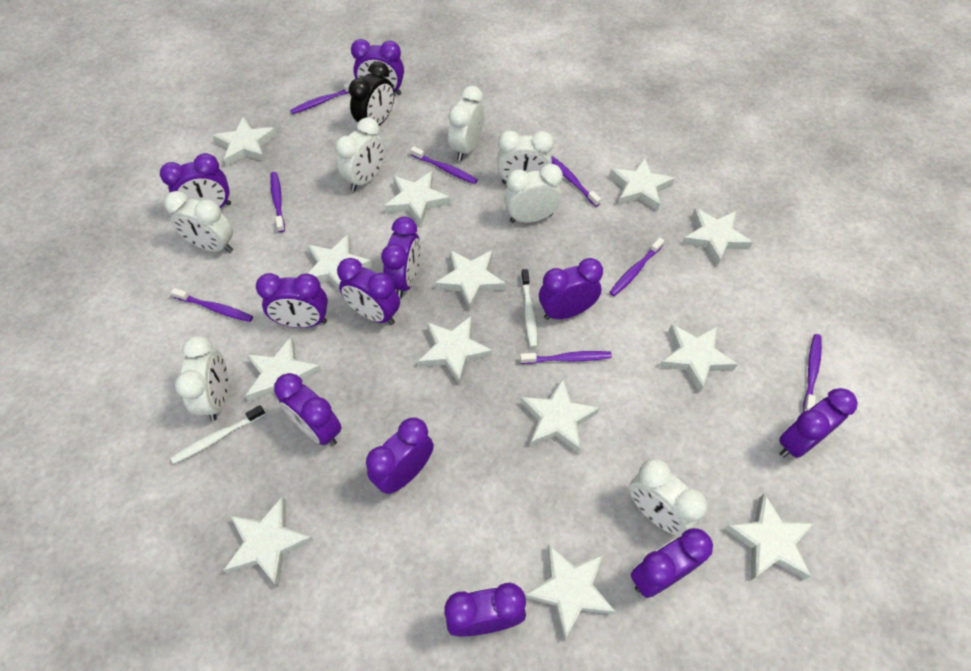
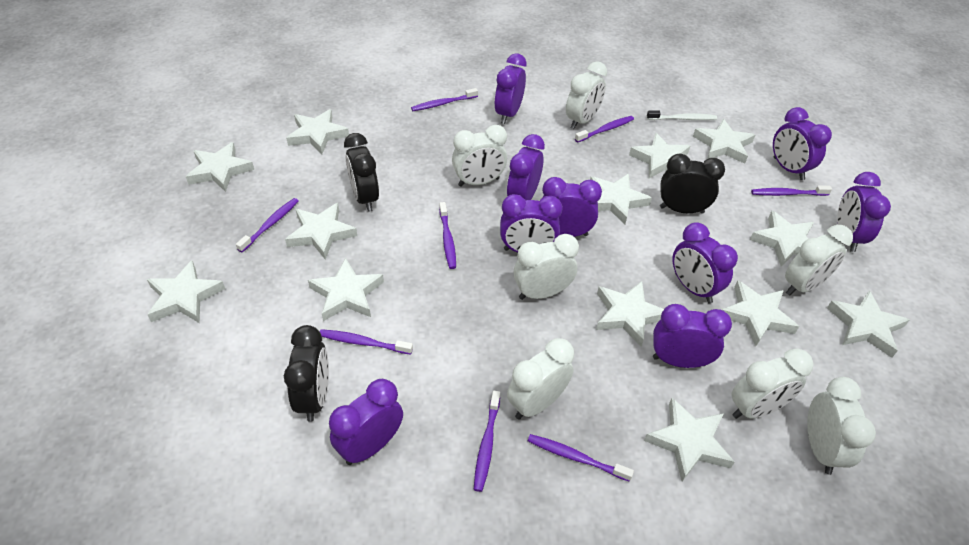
black clock: [349,61,395,125] = 1 -> [284,325,329,422] [344,133,379,212] [660,154,725,214] = 3
purple clock: [160,153,231,208] [256,273,328,328] [274,373,342,446] [337,258,400,325] [351,39,404,95] [366,417,434,494] [381,217,421,298] [444,583,526,637] [539,258,603,320] [631,528,713,598] [779,388,858,458] = 11 -> [329,379,403,465] [494,54,527,124] [500,194,563,253] [507,134,545,200] [542,177,602,237] [653,304,732,368] [673,222,738,303] [773,107,832,180] [837,172,891,252] = 9
white toothbrush: [170,405,265,464] [521,269,537,348] = 2 -> [647,111,717,120] = 1

